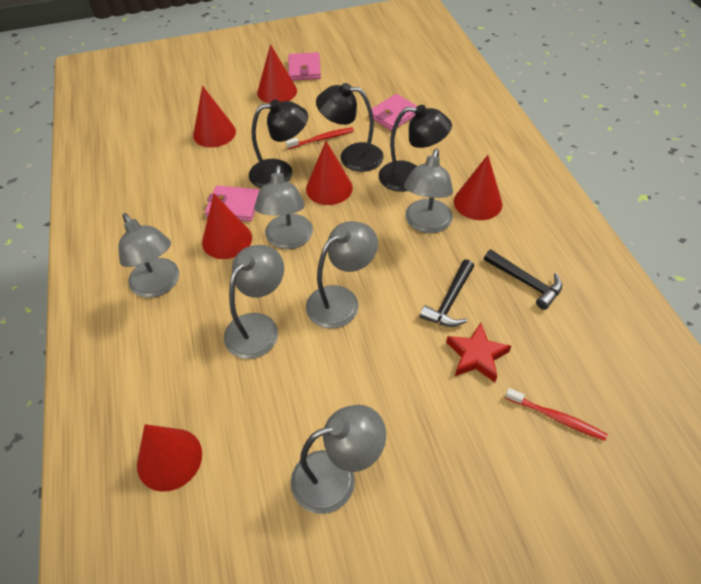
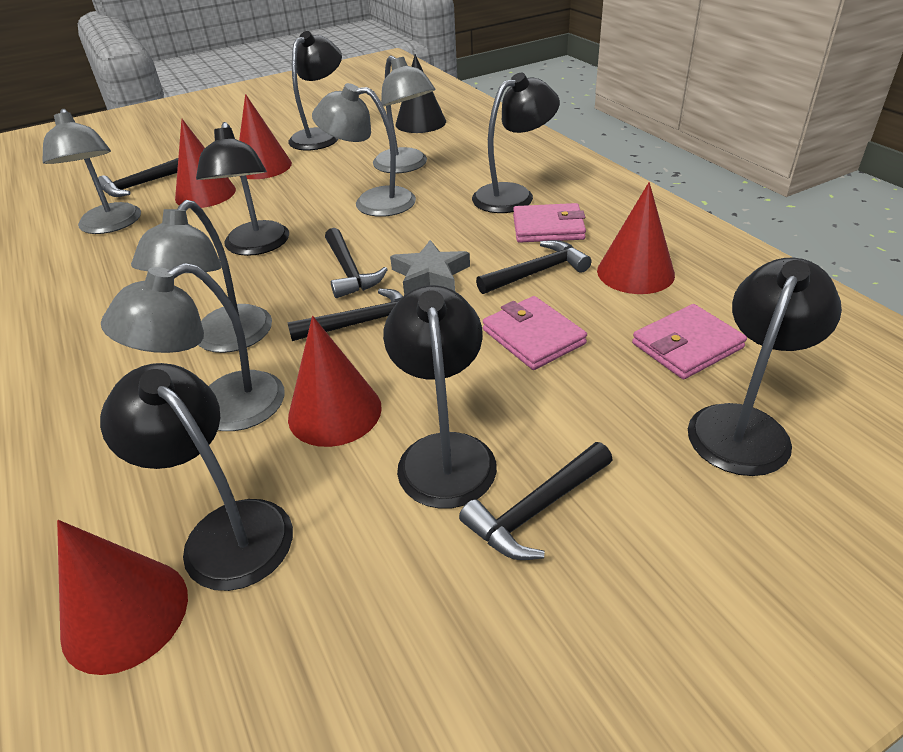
black cone: none = 0 -> [395,54,446,133] = 1
black hammer: [420,259,474,327] [484,249,562,310] = 2 -> [98,158,178,197] [287,288,403,341] [325,228,388,298] [459,442,613,560] [476,240,591,294] = 5
black lamp: [249,99,308,188] [316,83,384,172] [379,105,452,192] = 3 -> [100,363,293,591] [196,122,289,256] [288,31,342,150] [383,285,497,509] [472,73,560,213] [688,257,842,476] = 6
grey lamp: [118,213,179,298] [224,245,284,359] [254,165,313,249] [291,405,386,514] [306,221,378,329] [404,149,453,233] = 6 -> [42,109,141,234] [101,263,284,431] [131,200,272,353] [312,83,416,217] [373,55,435,173] = 5
grey star: none = 0 -> [390,240,470,295] = 1
red cone: [137,424,202,492] [193,86,236,147] [202,194,252,259] [257,44,297,103] [306,141,353,205] [454,155,502,220] = 6 -> [57,520,188,675] [175,119,236,208] [239,94,292,179] [288,316,382,447] [597,182,675,294] = 5
red star: [446,322,511,382] = 1 -> none = 0
red toothbrush: [286,127,354,149] [505,388,608,441] = 2 -> none = 0

